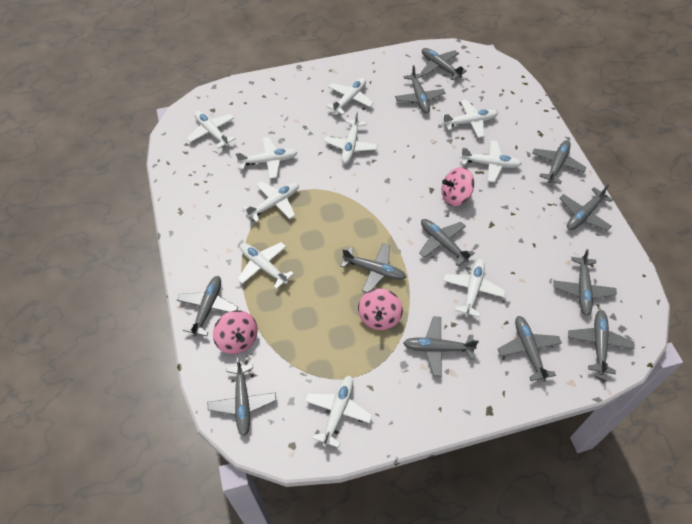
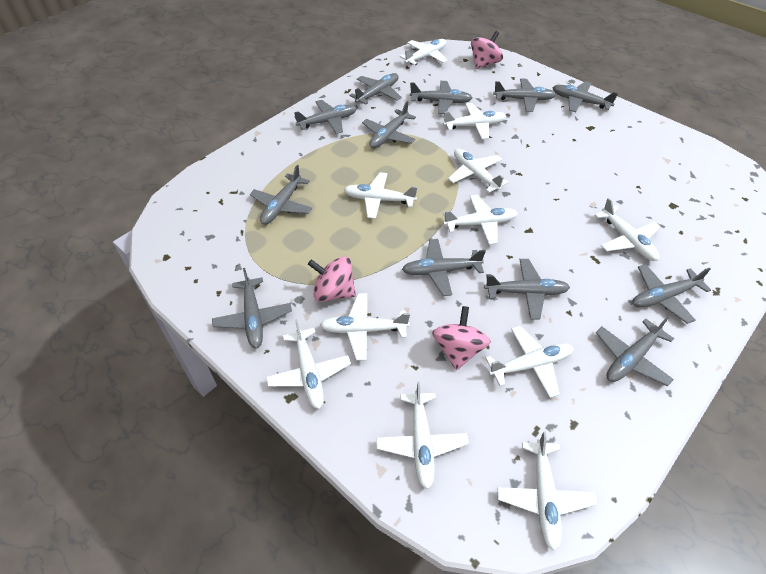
white plane: [187,111,236,149] [236,137,298,179] [237,242,294,289] [243,181,299,222] [305,376,372,448] [324,111,377,164] [326,78,373,115] [442,100,498,138] [443,259,505,317] [460,140,522,182] = 10 -> [266,319,351,409] [320,293,410,360] [344,172,417,219] [376,382,469,489] [400,39,448,65] [443,103,507,139] [443,195,518,245] [448,149,509,193] [486,326,574,398] [497,431,597,551] [595,198,660,261] = 11

